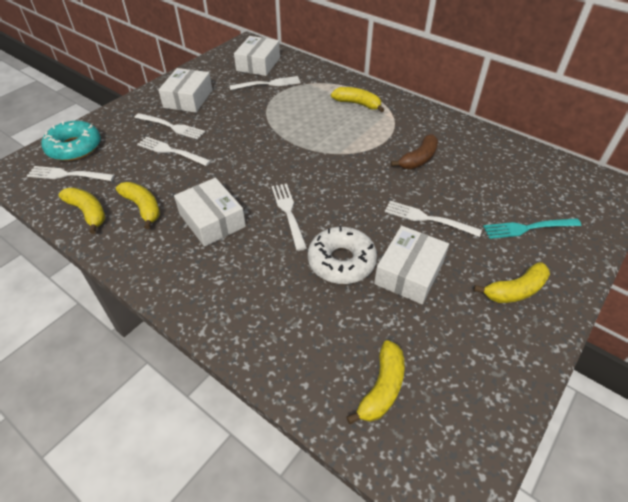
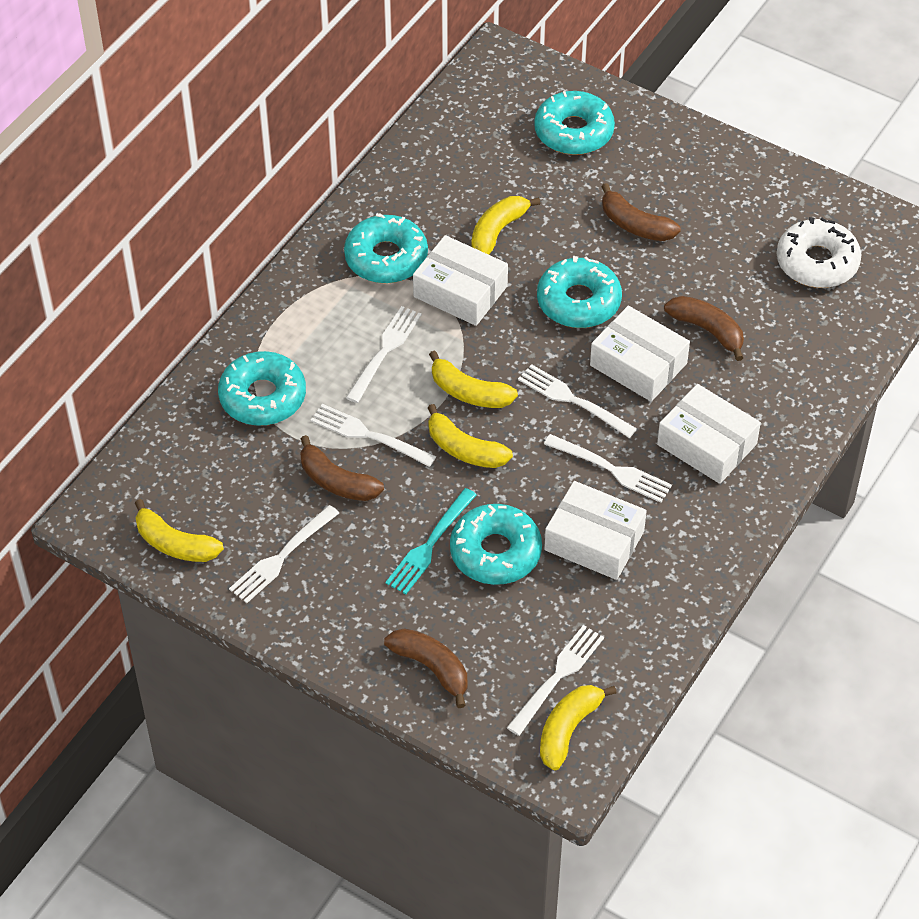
brown banana: [391,134,438,169] = 1 -> [300,435,384,501] [384,628,467,708] [601,183,681,241] [664,296,744,361] = 4
turquoise donut: [41,121,101,161] = 1 -> [218,351,306,426] [344,213,428,284] [450,504,542,585] [534,91,615,155] [537,256,622,328] = 5

